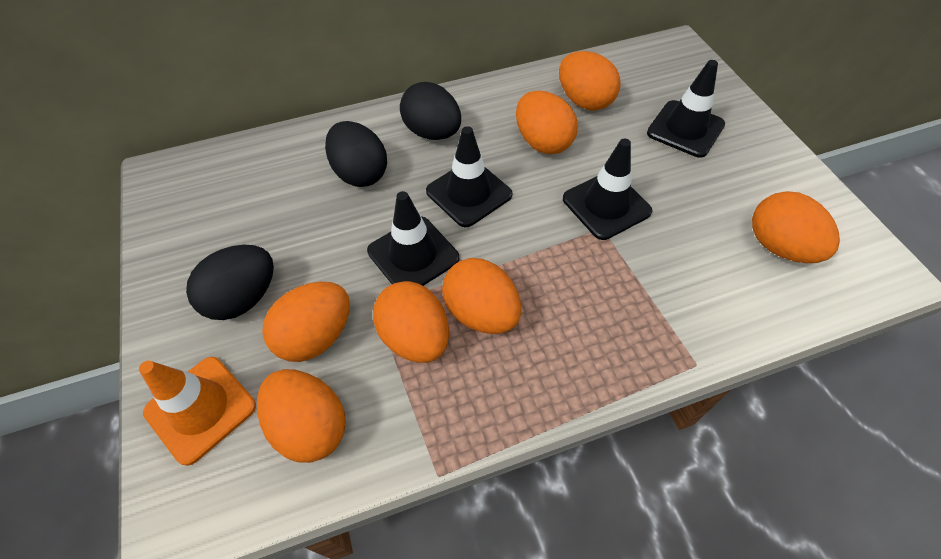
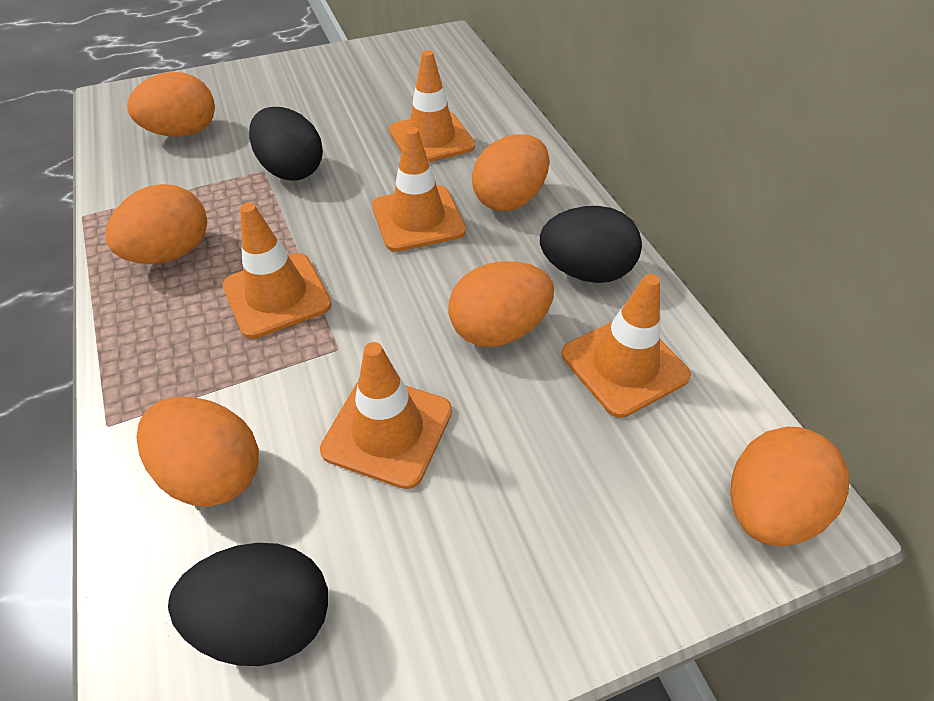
black traffic cone: [367,191,460,286] [426,126,512,227] [563,139,652,240] [647,60,725,158] = 4 -> none = 0
orange egg: [257,369,346,463] [262,282,350,362] [373,281,449,363] [442,258,521,334] [516,91,578,154] [559,51,620,111] [752,191,840,263] = 7 -> [106,184,207,264] [127,72,215,137] [136,397,259,507] [448,261,554,347] [472,134,549,212] [730,427,850,546] = 6
orange traffic cone: [139,357,256,466] = 1 -> [222,203,332,339] [320,342,452,489] [372,127,466,252] [389,50,475,162] [562,274,691,418] = 5

